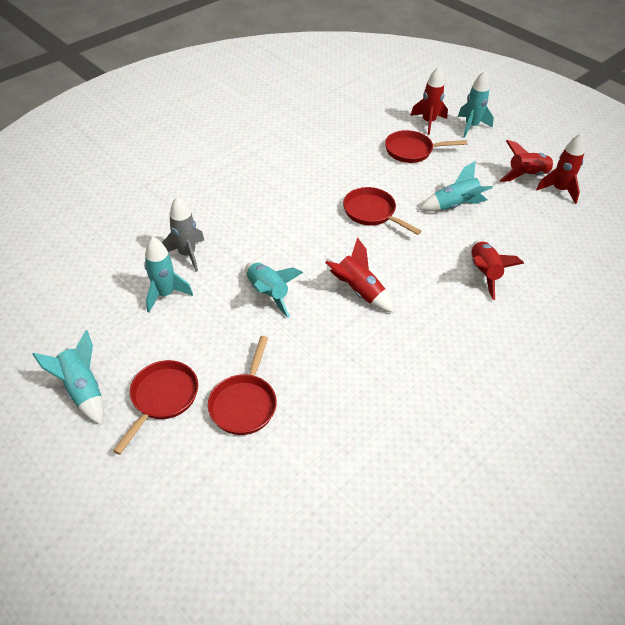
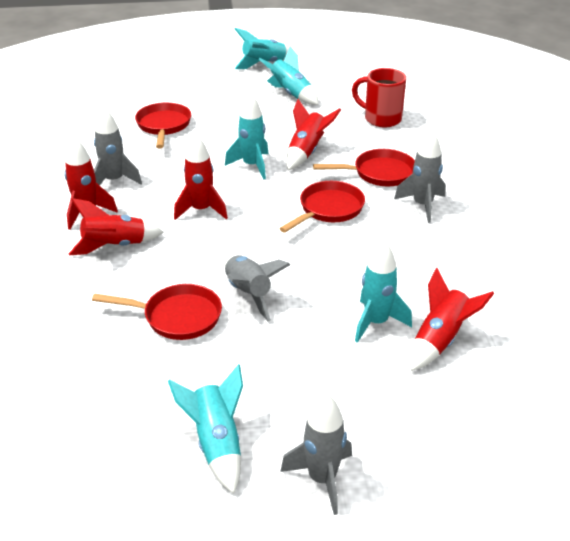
grey rocket: [162,196,204,272] = 1 -> [94,107,142,185] [225,255,290,322] [280,394,352,515] [394,130,446,223] = 4
red mug: none = 0 -> [352,68,406,127] = 1

